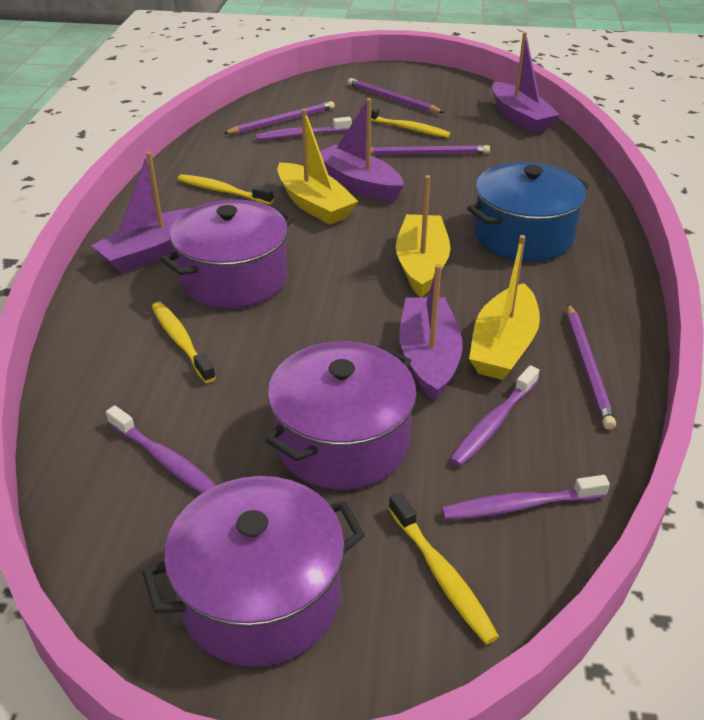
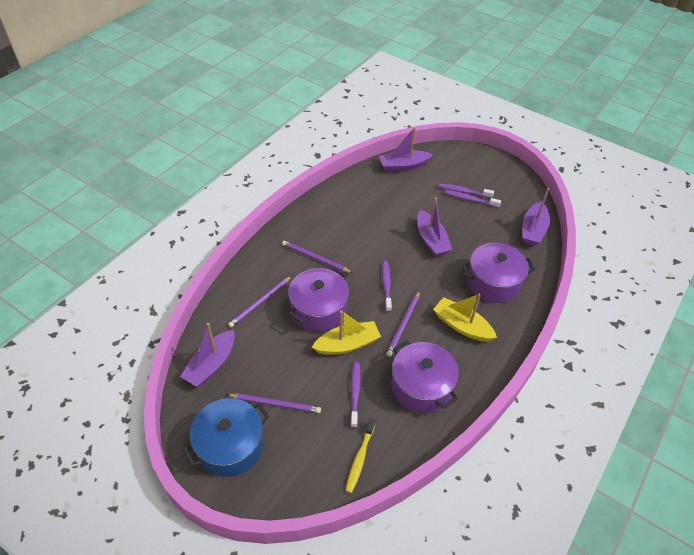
yellow boat: [277,109,358,225] [396,175,450,297] [469,235,540,380] = 3 -> [312,310,381,355] [433,293,497,342] = 2
yellow toothbrush: [152,302,216,383] [178,174,274,205] [361,107,450,138] [388,493,499,645] = 4 -> [345,418,375,493] = 1

